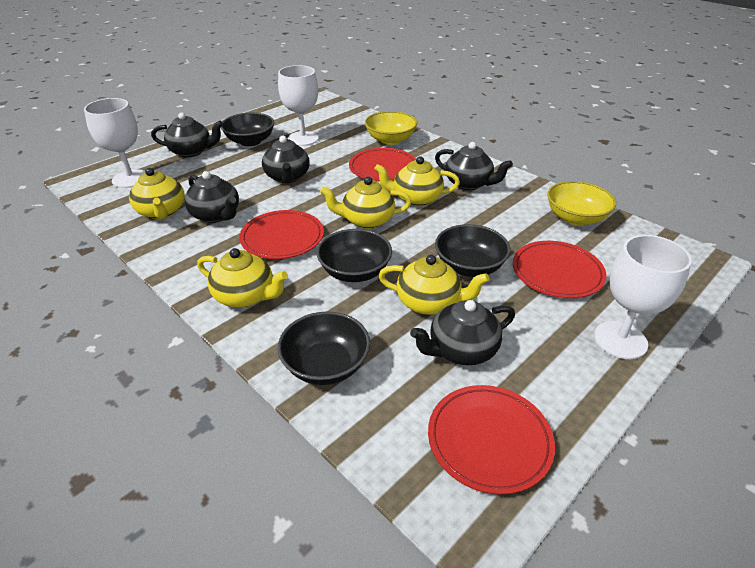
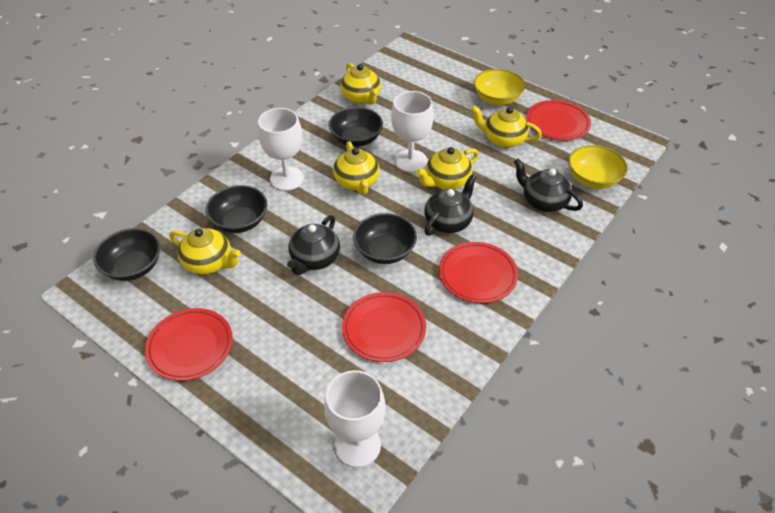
black teapot: [151,113,223,157] [184,171,239,223] [262,136,310,183] [410,300,515,365] [435,142,513,190] = 5 -> [287,215,340,275] [424,174,476,236] [514,159,583,212] = 3

